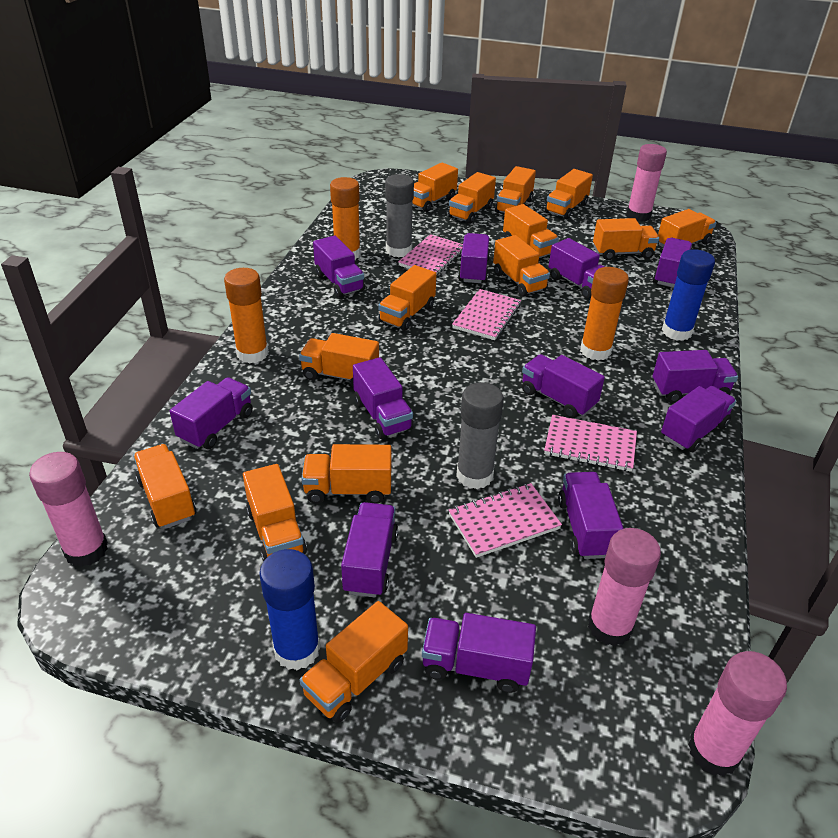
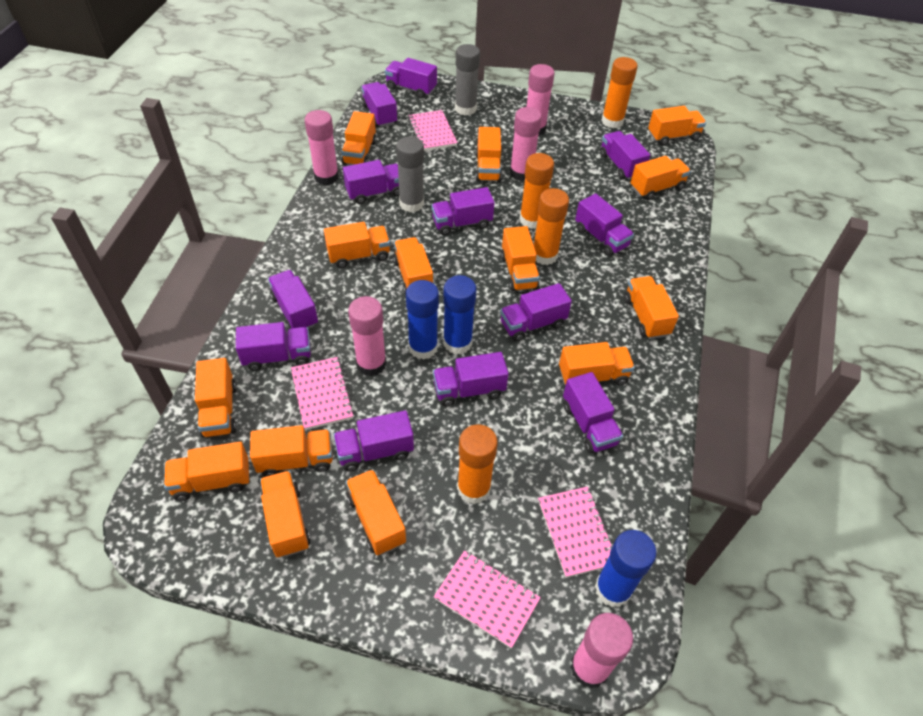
blue glue stick: [259,549,320,670] [662,249,715,341] = 2 -> [406,280,439,359] [443,275,477,354] [595,530,656,607] = 3
orange glue stick: [224,268,268,364] [330,177,361,260] [580,267,629,360] = 3 -> [457,424,498,504] [519,153,554,229] [534,188,569,265] [601,57,638,128] = 4
pink glue stick: [29,452,108,567] [588,528,661,646] [626,144,667,222] [688,651,787,777] = 4 -> [305,110,339,185] [348,296,387,376] [510,107,542,181] [527,64,555,136] [570,613,633,689] = 5

